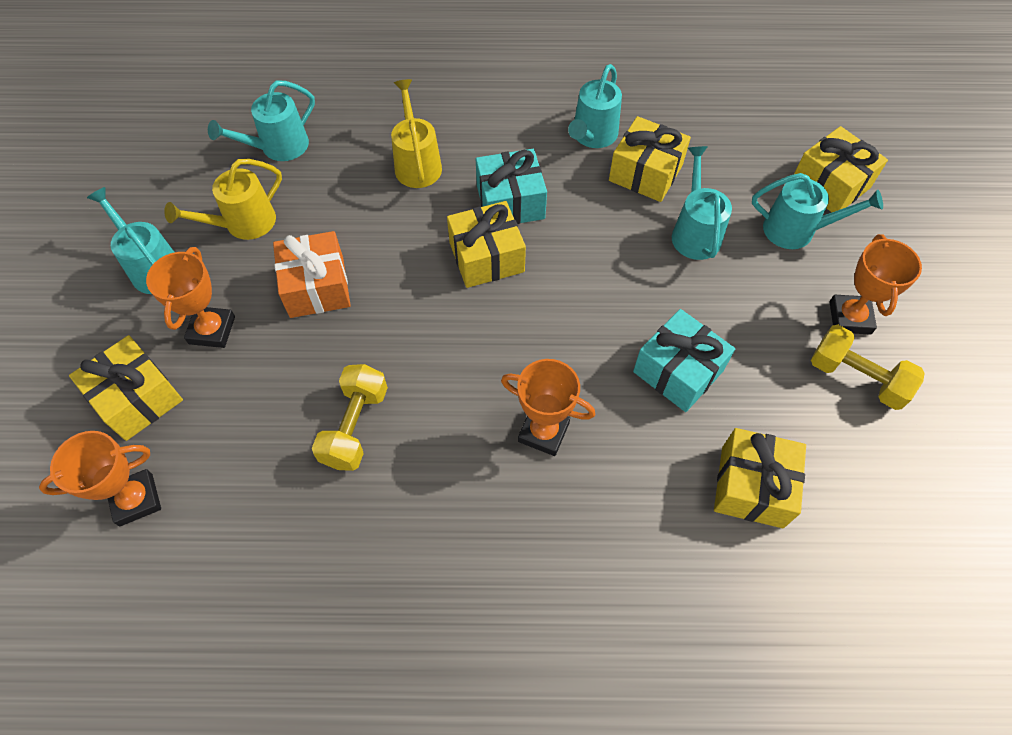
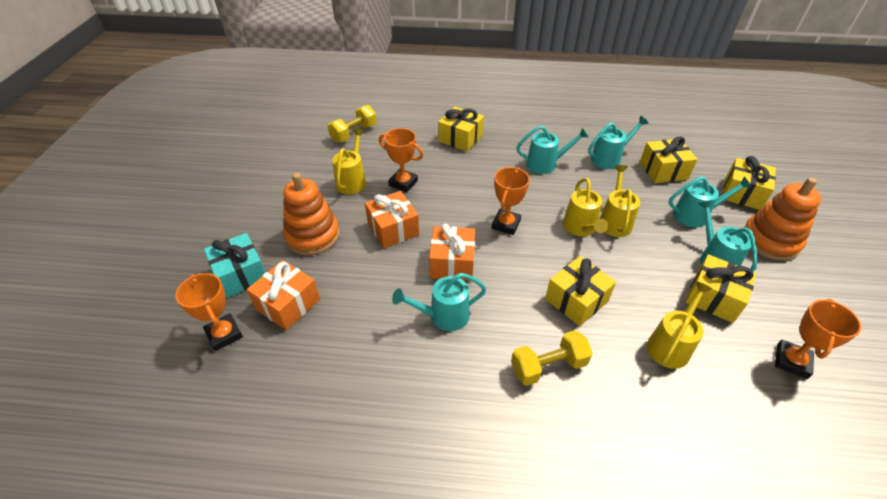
orange gift: [273,231,351,318] = 1 -> [246,260,320,330] [365,191,419,248] [429,223,475,281] = 3
orange stacking toy: none = 0 -> [283,173,340,255] [743,178,821,261] = 2
turquoise gift: [476,149,547,224] [633,309,735,412] = 2 -> [204,233,265,298] = 1
yellow watering can: [164,159,282,240] [391,79,442,188] = 2 -> [332,129,366,195] [563,178,608,236] [600,165,640,237] [647,281,712,369] = 4

